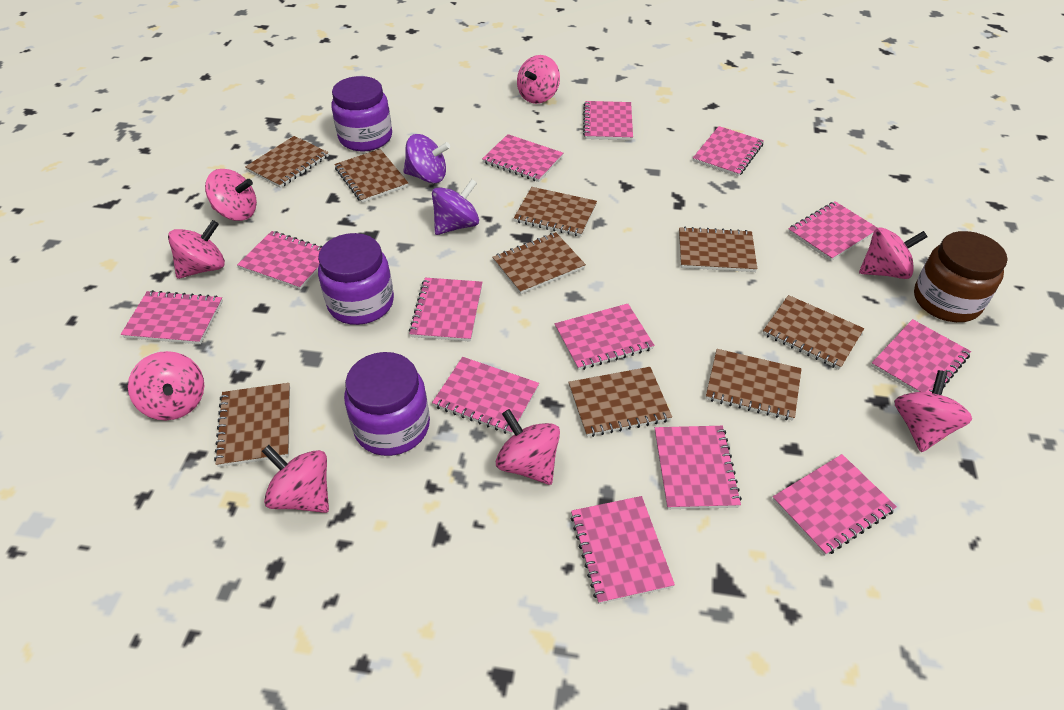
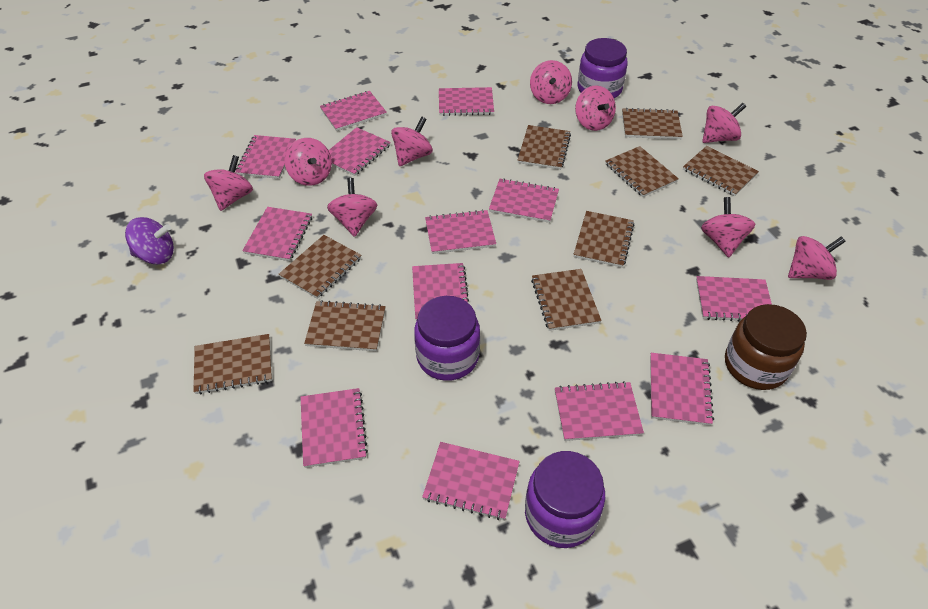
pink spinning top: [128,351,204,420] [168,220,225,279] [205,169,257,221] [262,445,329,513] [496,409,560,485] [517,55,560,104] [859,227,928,279] [894,370,972,452] = 8 -> [204,155,253,211] [285,138,332,186] [327,178,377,237] [391,117,433,166] [530,60,572,104] [575,85,616,131] [701,197,755,257] [702,103,746,143] [788,236,846,280] = 9
purple spinning top: [403,134,450,183] [432,179,479,235] = 2 -> [125,217,174,264] = 1

